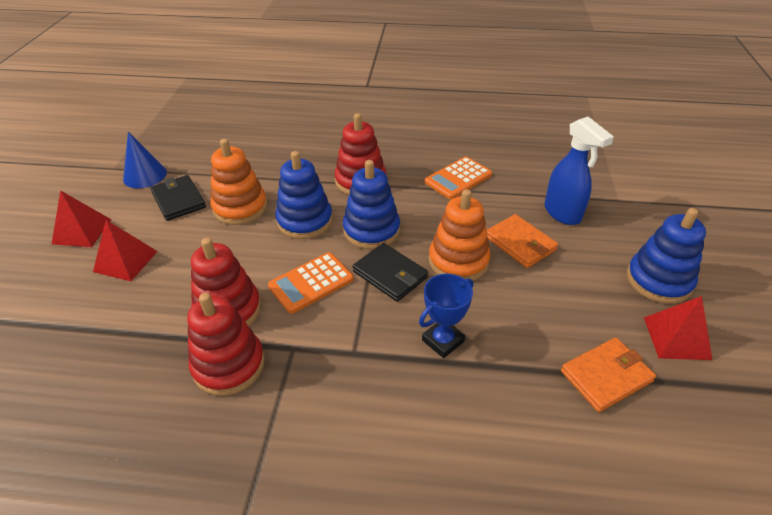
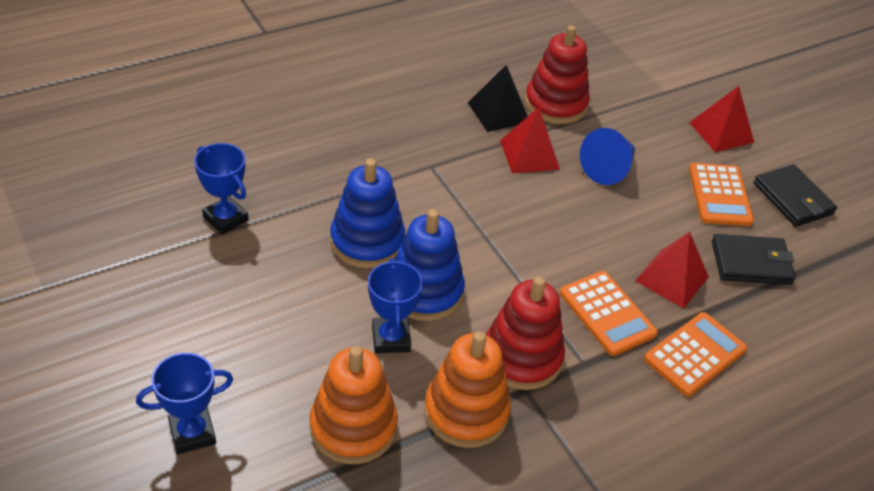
black pyramid: none = 0 -> [468,65,528,132] = 1
blue spray bottle: [544,117,614,225] = 1 -> none = 0
blue stacking toy: [275,151,333,239] [343,160,400,249] [627,208,706,304] = 3 -> [330,159,405,268] [394,209,465,321] = 2
blue trophy: [419,274,473,358] = 1 -> [136,353,233,454] [194,143,249,235] [368,259,423,354] = 3
orange calculator: [268,252,354,314] [425,156,492,199] = 2 -> [560,271,658,356] [644,312,747,397] [689,163,754,226] = 3
orange wallet: [487,214,558,268] [561,338,656,412] = 2 -> none = 0
red stacking toy: [187,293,265,396] [191,238,261,326] [334,113,386,195] = 3 -> [486,276,565,390] [525,25,590,124] = 2

